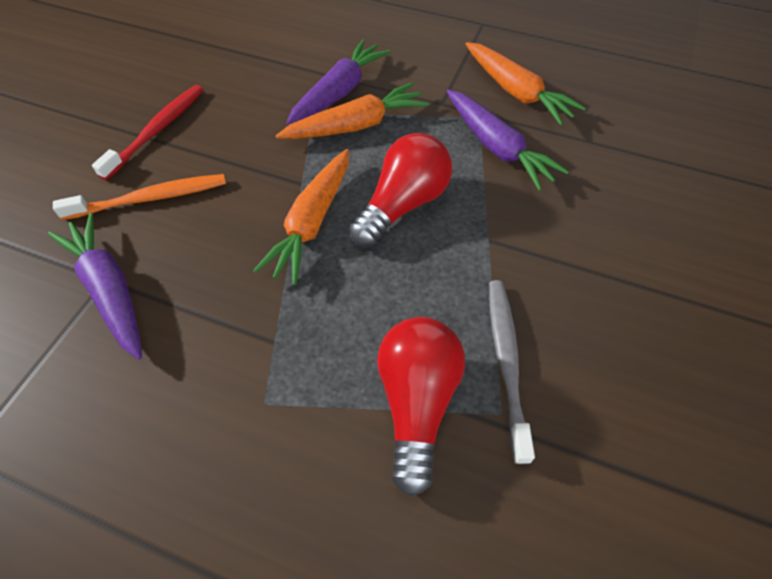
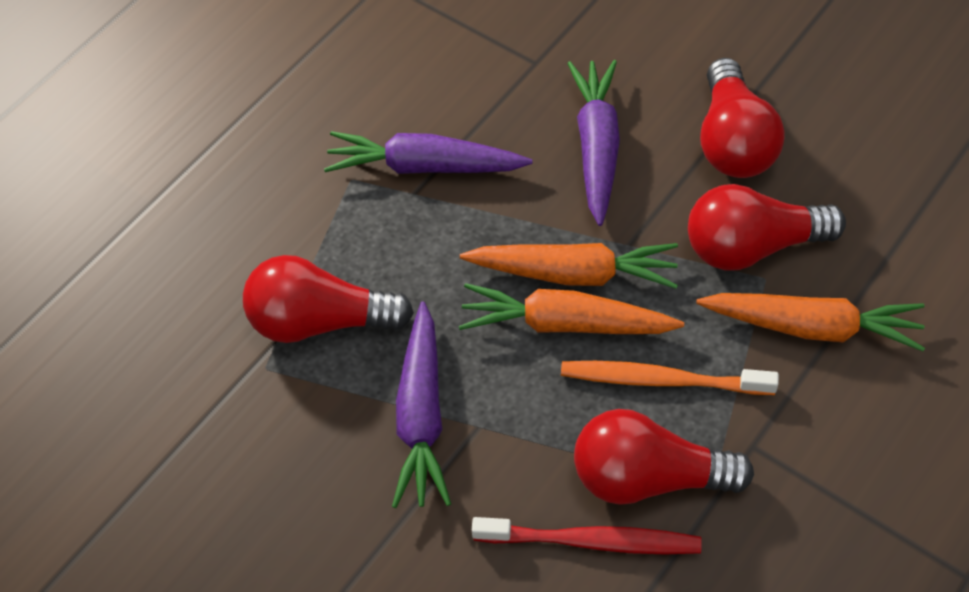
grey toothbrush: [489,280,535,464] = 1 -> none = 0
red light bulb: [349,133,452,247] [377,317,465,497] = 2 -> [243,255,414,343] [574,409,754,505] [688,184,846,270] [700,58,785,178] = 4

